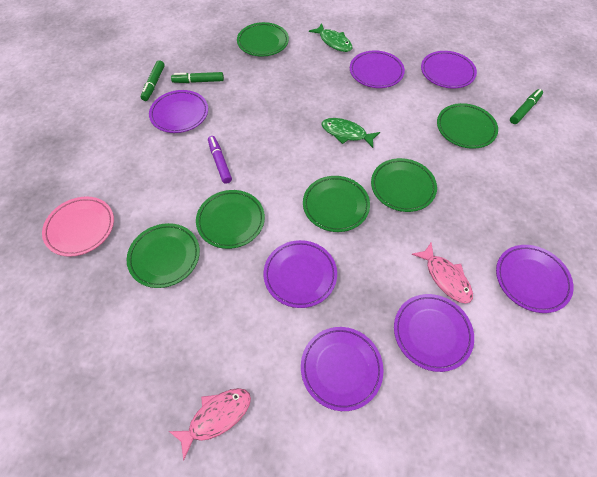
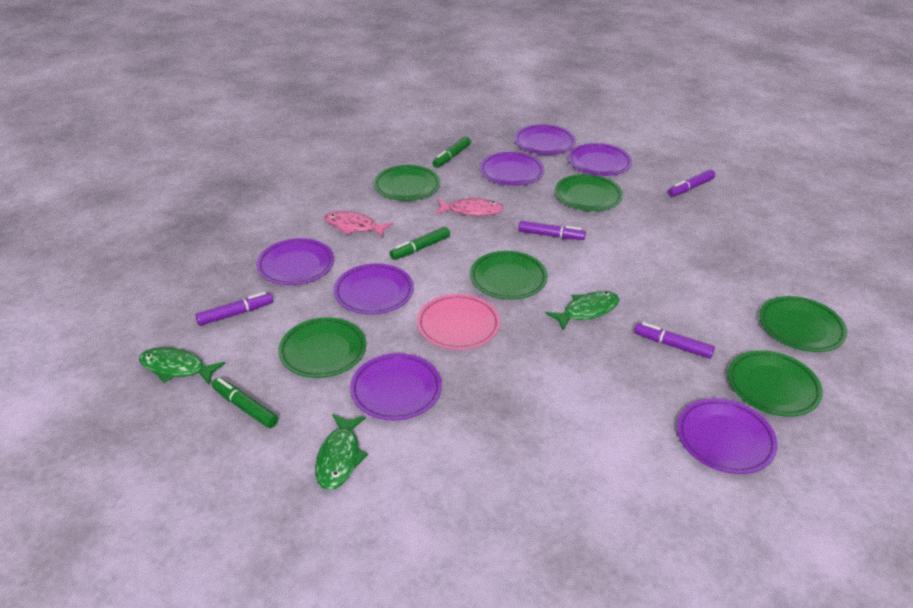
green fish: [309,23,352,52] [321,118,380,148] = 2 -> [139,347,226,385] [315,414,368,490] [545,291,619,330] = 3
purple marker: [208,136,232,184] = 1 -> [195,292,273,326] [518,221,586,240] [634,322,715,359] [668,170,715,197] = 4

